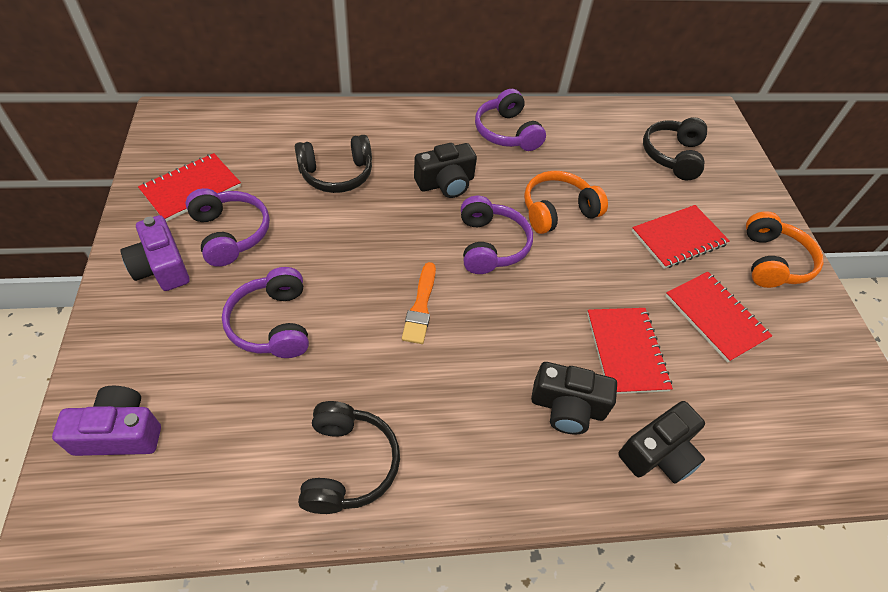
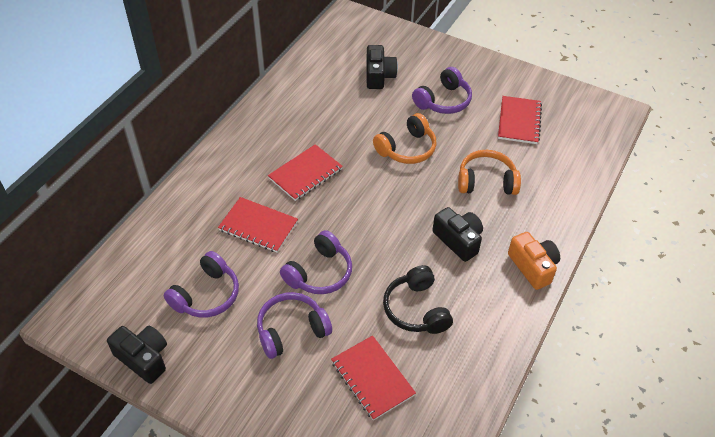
black headphones: [295,135,372,193] [298,401,400,514] [643,117,707,180] = 3 -> [383,265,453,334] = 1
orange brush: [402,262,436,344] = 1 -> none = 0
orange camera: none = 0 -> [508,232,560,290] = 1
purple camera: [52,386,161,456] [121,215,190,291] = 2 -> none = 0

